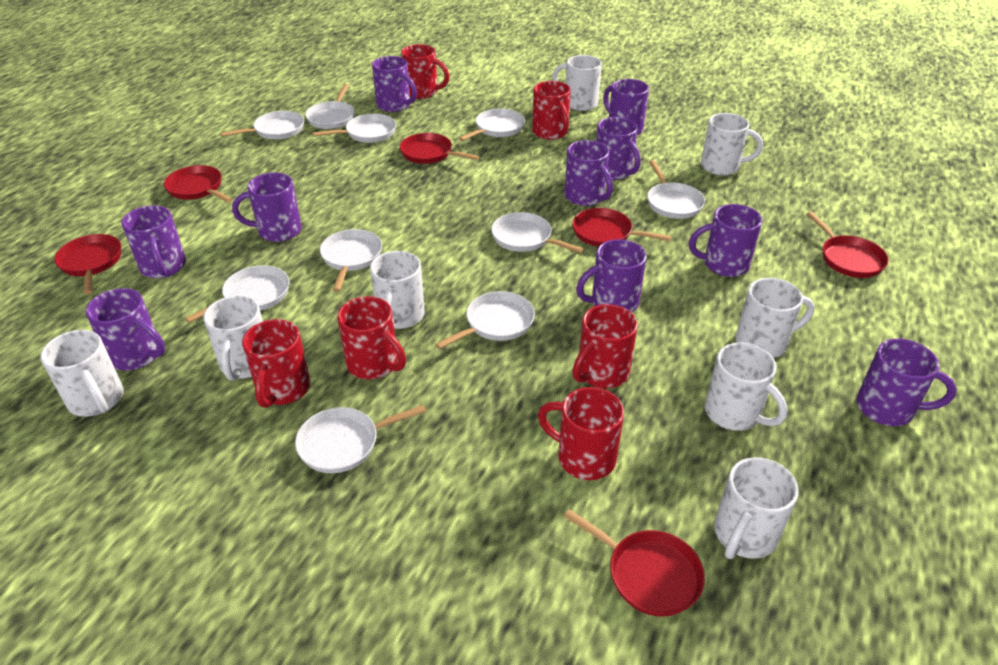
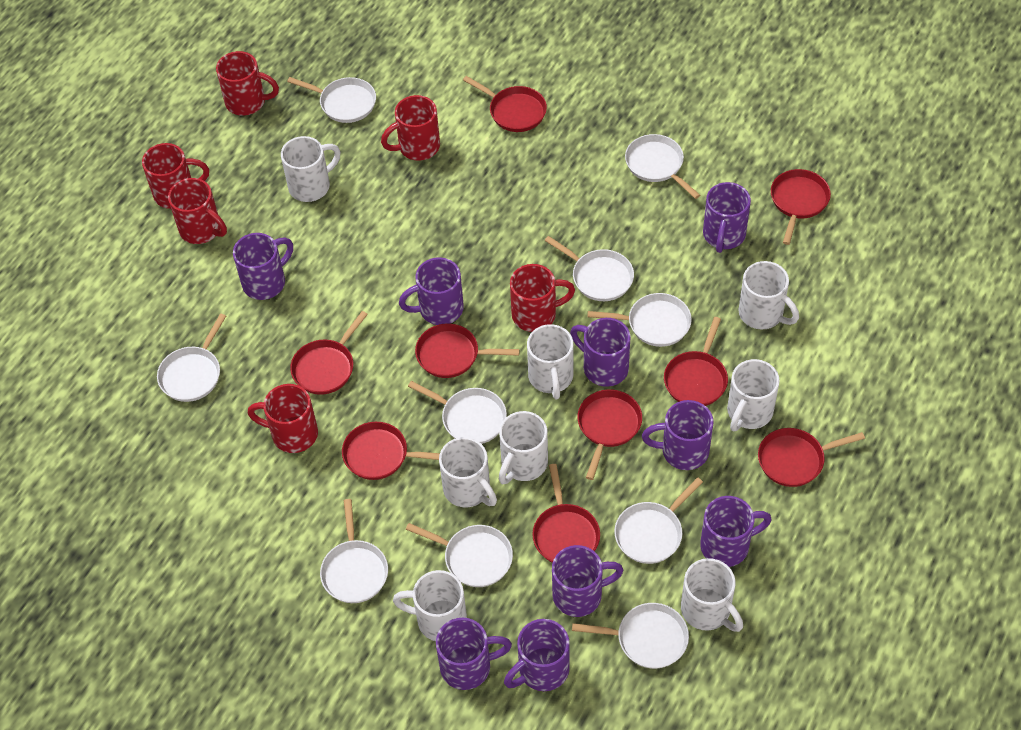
purple mug: [86,288,165,370] [122,205,186,278] [232,172,302,242] [372,56,417,112] [565,140,613,206] [576,239,647,313] [596,117,641,180] [603,79,649,135] [689,204,762,277] [856,339,957,426] = 10 -> [233,233,293,300] [399,257,464,325] [436,618,512,690] [504,619,570,691] [552,545,623,617] [570,318,631,387] [642,400,714,470] [700,496,772,567] [703,182,751,253] = 9
red pan: [54,234,121,294] [164,165,233,203] [400,133,479,164] [564,509,705,616] [572,208,671,247] [807,211,888,278] = 6 -> [290,311,368,395] [342,422,440,480] [415,323,520,378] [463,76,547,132] [532,464,600,563] [577,389,642,480] [664,317,728,406] [758,428,865,487] [771,169,831,245] = 9

